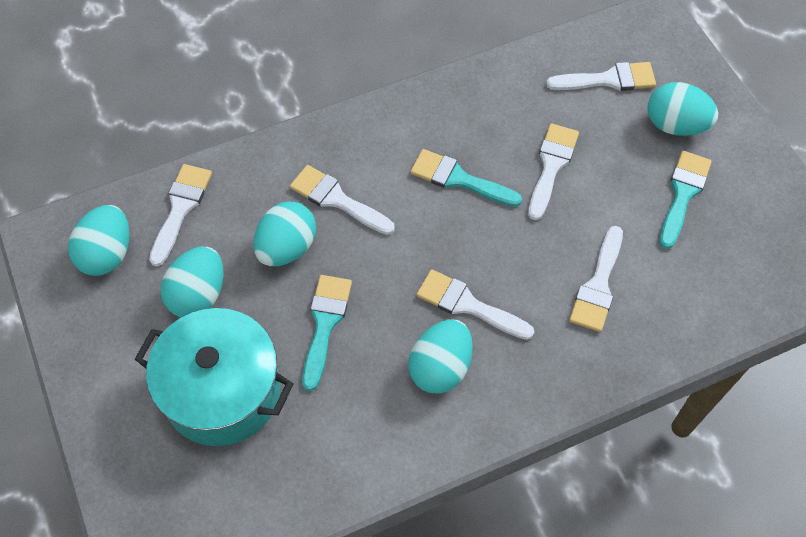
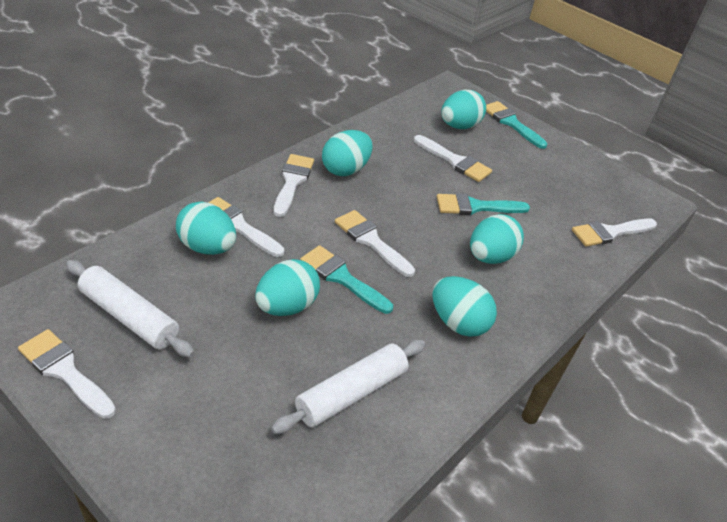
turquoise egg: [68,205,129,276] [161,247,224,317] [253,201,316,266] [409,319,473,394] [647,82,718,136] = 5 -> [176,202,236,255] [255,259,320,316] [322,130,372,176] [432,276,497,337] [441,90,486,129] [470,214,524,264] = 6
turquoise pot: [135,308,294,446] = 1 -> none = 0
white rolling pin: none = 0 -> [66,260,194,357] [271,340,426,434] = 2

